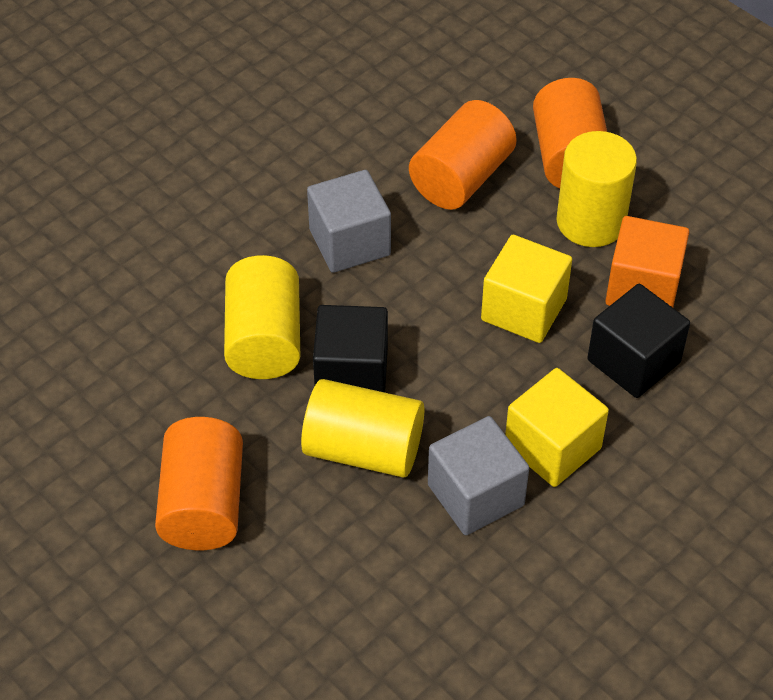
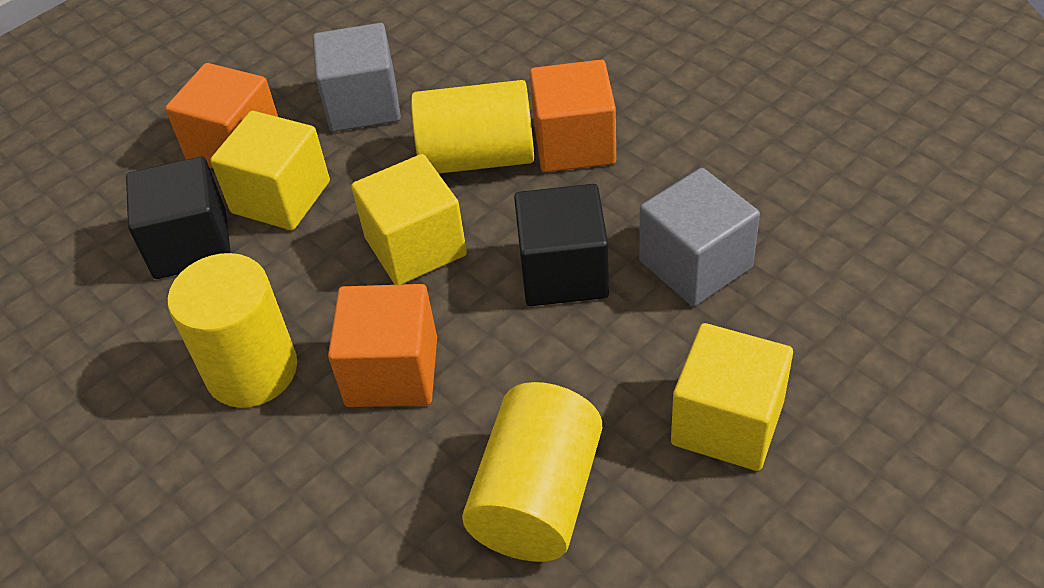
orange cube: [605,216,689,307] = 1 -> [165,63,278,168] [328,284,437,407] [530,60,616,172] = 3
orange cylinder: [155,417,243,550] [409,100,517,210] [533,78,607,189] = 3 -> none = 0
yellow cube: [481,235,572,343] [505,368,609,487] = 2 -> [210,111,330,230] [351,154,467,285] [671,323,793,471] = 3

